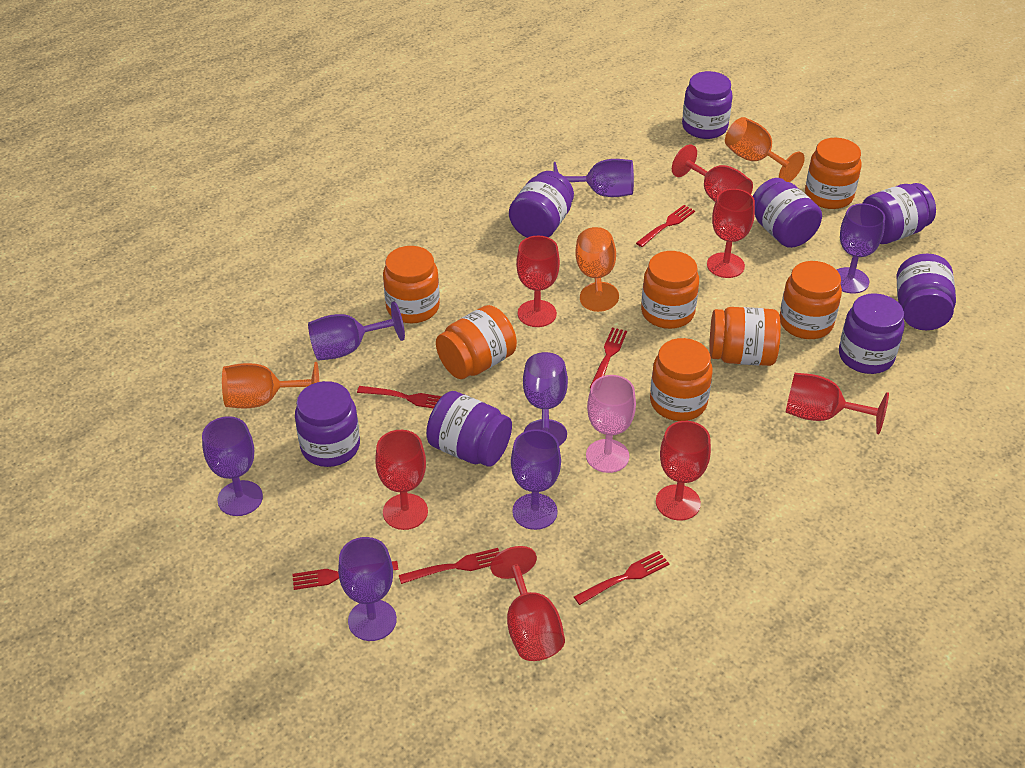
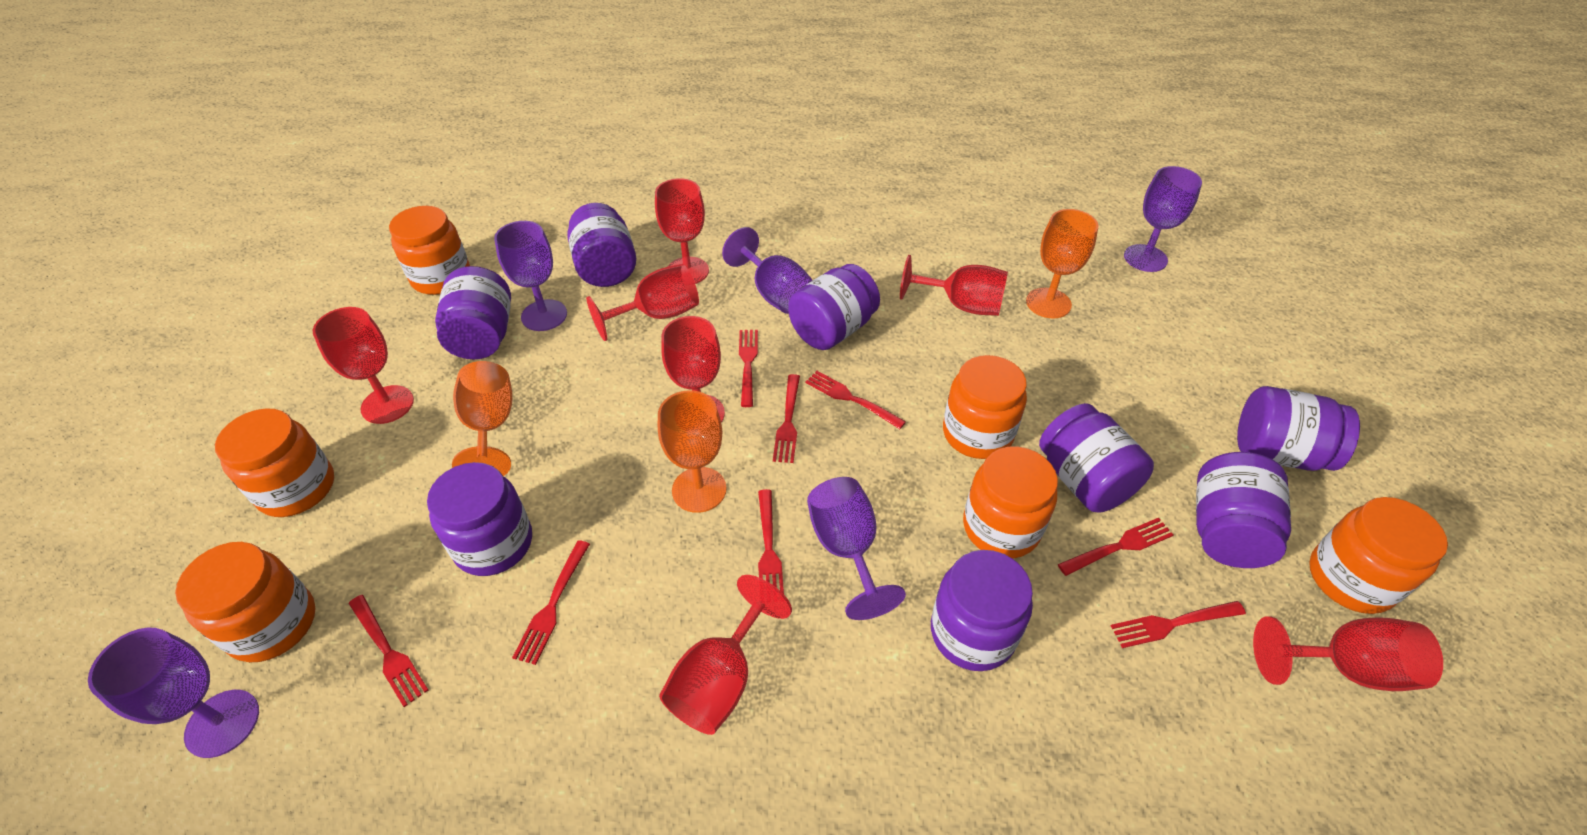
orange jar: [383,246,440,323] [436,305,517,379] [641,251,699,329] [650,338,713,421] [709,307,781,366] [780,261,842,339] [805,138,862,209] = 7 -> [175,542,316,662] [215,408,334,517] [389,206,470,295] [943,355,1027,459] [963,447,1058,559] [1309,497,1448,614] = 6
pink goblet: [586,375,636,473] = 1 -> none = 0
purple goblet: [202,416,263,516] [308,302,405,361] [338,537,397,641] [511,429,561,530] [523,352,568,446] [554,159,634,197] [837,203,885,294] = 7 -> [88,628,259,758] [494,221,567,331] [722,227,813,314] [807,477,906,620] [1124,166,1202,272] = 5
red fork: [292,561,398,590] [357,386,442,408] [399,548,500,584] [574,551,669,605] [590,327,627,388] [636,205,695,247] = 6 -> [349,595,428,707] [512,540,590,665] [739,330,758,407] [758,489,784,594] [773,374,800,463] [806,371,906,429] [1058,518,1173,576] [1111,601,1246,648] = 8

